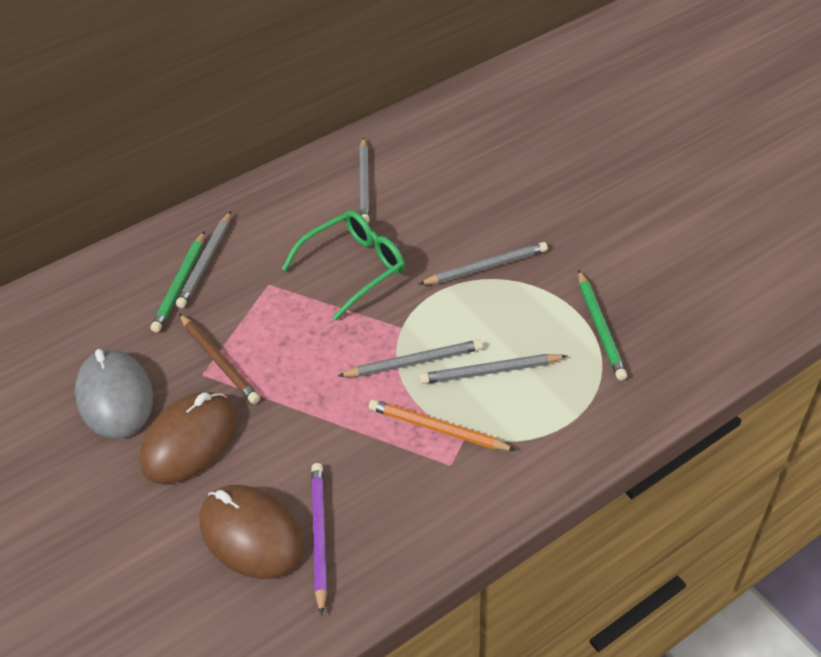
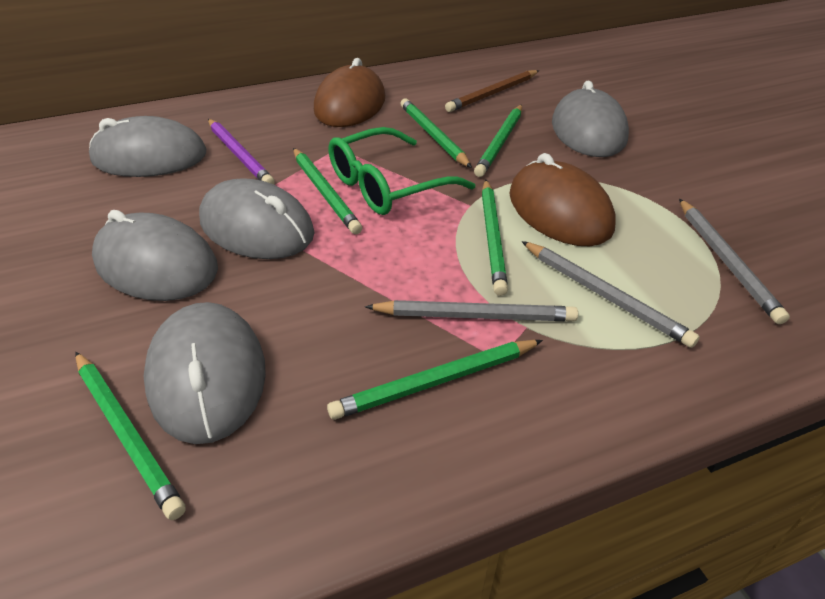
green pencil: [151,231,205,332] [578,270,627,380] = 2 -> [75,352,186,520] [293,148,362,234] [327,340,543,420] [400,99,472,168] [474,105,522,177] [482,180,508,296] = 6
grey mouse: [75,349,153,439] = 1 -> [89,116,206,177] [92,210,218,301] [144,302,266,444] [199,178,315,259] [552,80,629,157] = 5
grey pencil: [176,211,231,308] [338,340,483,377] [359,137,370,223] [419,242,548,285] [419,354,567,384] = 5 -> [365,300,578,321] [521,241,700,348] [679,199,790,324] = 3
orange pencil: [369,399,516,451] = 1 -> none = 0

